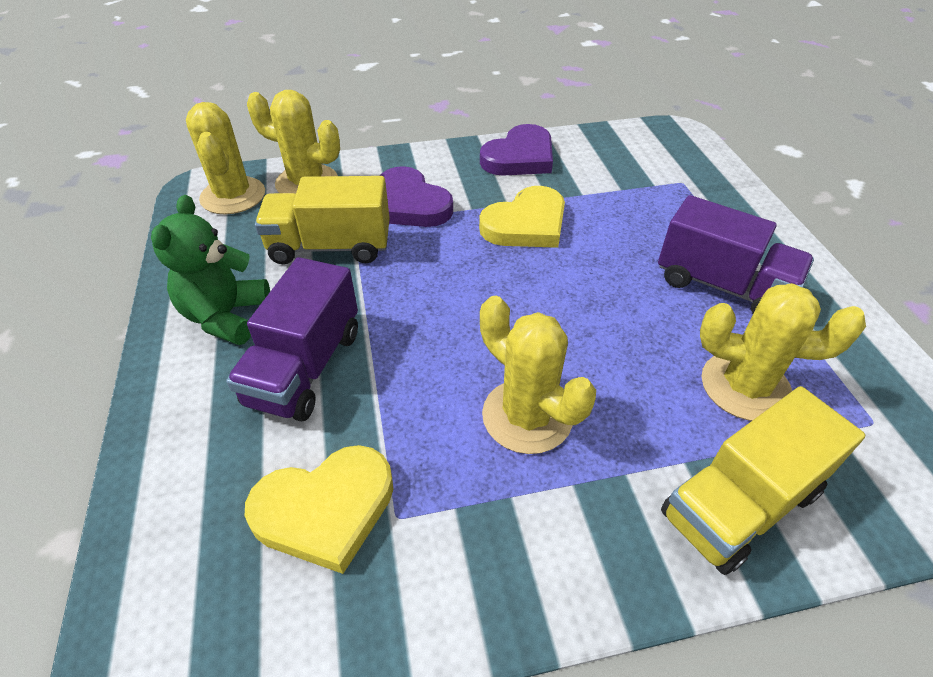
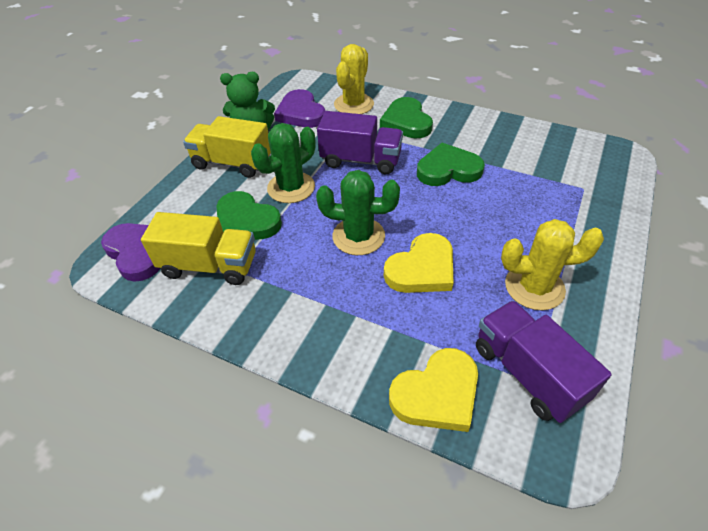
green cactus: none = 0 -> [251,123,316,203] [316,170,400,255] = 2
green heart: none = 0 -> [217,191,282,240] [380,97,433,139] [417,143,485,186] = 3
yellow cactus: [186,102,265,215] [247,90,340,194] [480,296,596,454] [700,283,866,421] = 4 -> [334,44,374,114] [501,219,604,310] = 2

